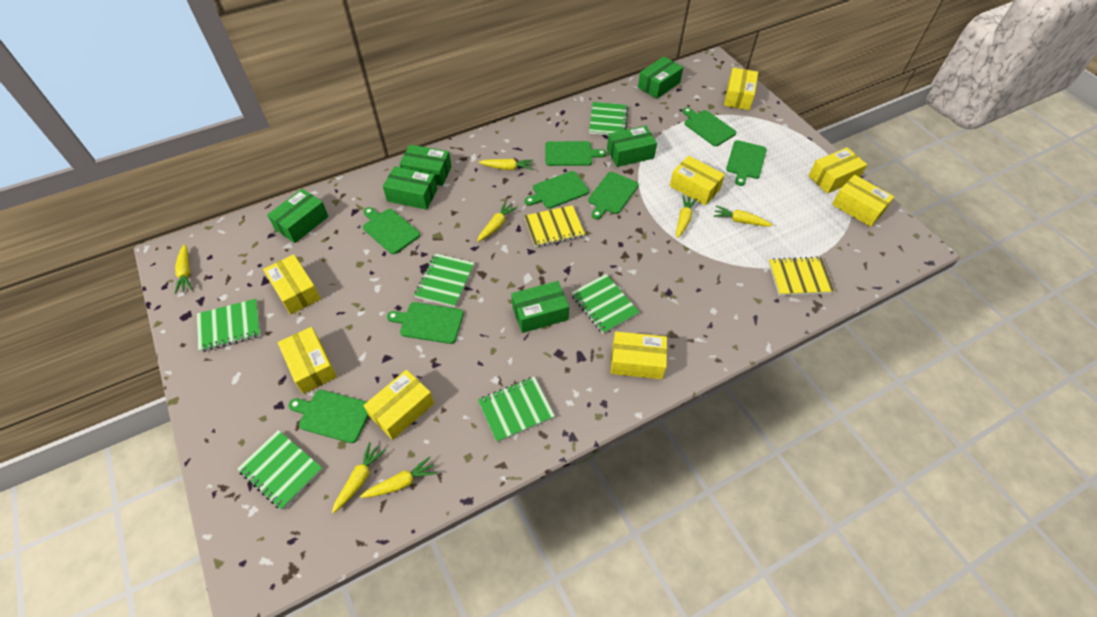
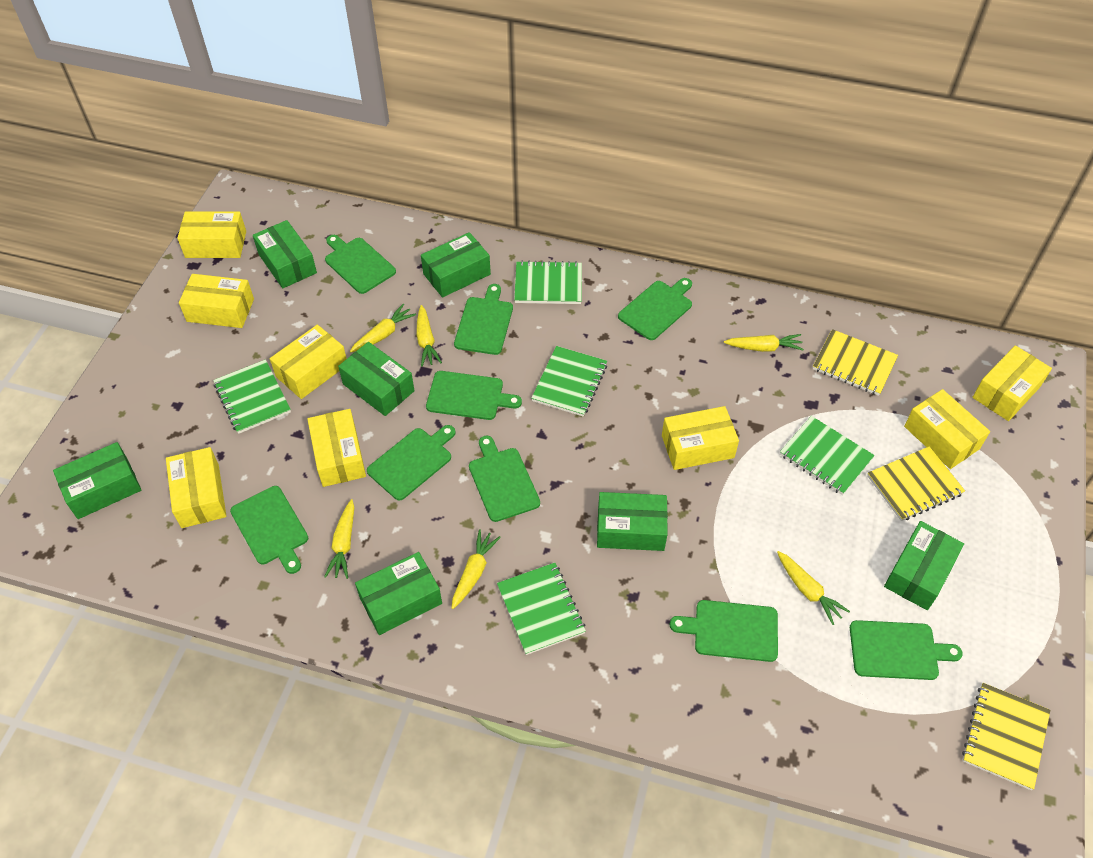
green box: [267,189,329,243] [383,166,437,210] [399,145,452,186] [511,281,569,333] [607,126,657,167] [638,56,683,99] = 6 -> [53,442,141,519] [253,220,317,288] [338,342,415,416] [355,552,442,635] [421,232,491,298] [597,492,668,551] [884,521,964,610] = 7
green cutting board: [288,390,369,443] [363,207,420,254] [387,302,464,344] [525,171,589,209] [545,141,607,166] [588,172,639,219] [682,107,736,146] [726,140,767,186] = 8 -> [230,486,308,574] [325,235,396,294] [367,425,456,500] [426,371,522,420] [454,284,513,355] [469,436,540,522] [618,278,692,340] [670,600,778,662] [850,620,963,680] = 9
green notebook: [197,299,261,352] [237,430,323,510] [414,253,474,307] [478,376,555,442] [571,274,639,334] [589,102,628,135] = 6 -> [213,359,291,434] [497,562,586,655] [514,260,582,304] [531,346,607,417] [780,416,875,495] = 5
yellow carrot: [175,244,192,294] [332,442,386,513] [360,457,437,498] [477,201,518,242] [479,159,534,170] [676,195,697,238] [714,206,773,227] = 7 -> [324,499,354,579] [350,304,416,352] [416,305,442,367] [452,529,501,609] [724,334,804,352] [777,551,850,625] = 6
yellow notebook: [524,205,585,247] [768,257,834,296] = 2 -> [813,329,898,396] [867,446,965,521] [962,683,1050,790] = 3

